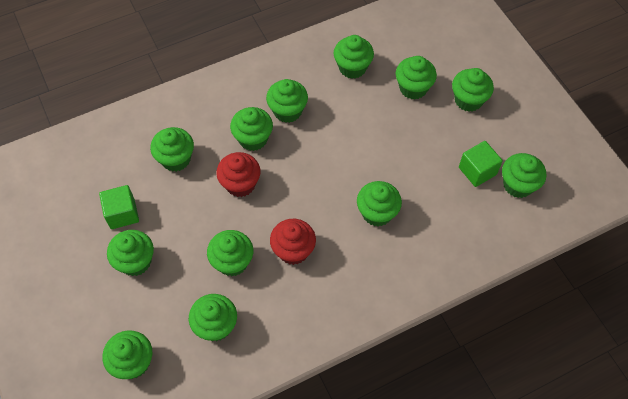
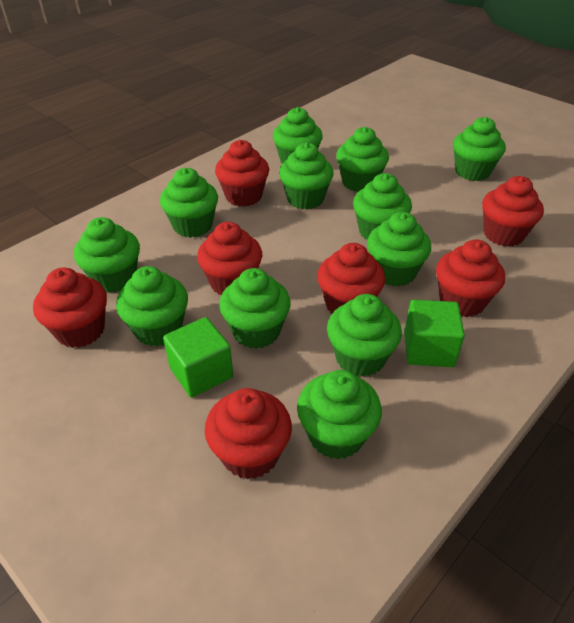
red cupcake: [216,152,261,197] [270,219,316,265] = 2 -> [33,267,107,348] [197,222,262,295] [205,388,292,479] [215,140,269,207] [317,243,385,314] [436,239,505,317] [482,176,544,247] = 7

